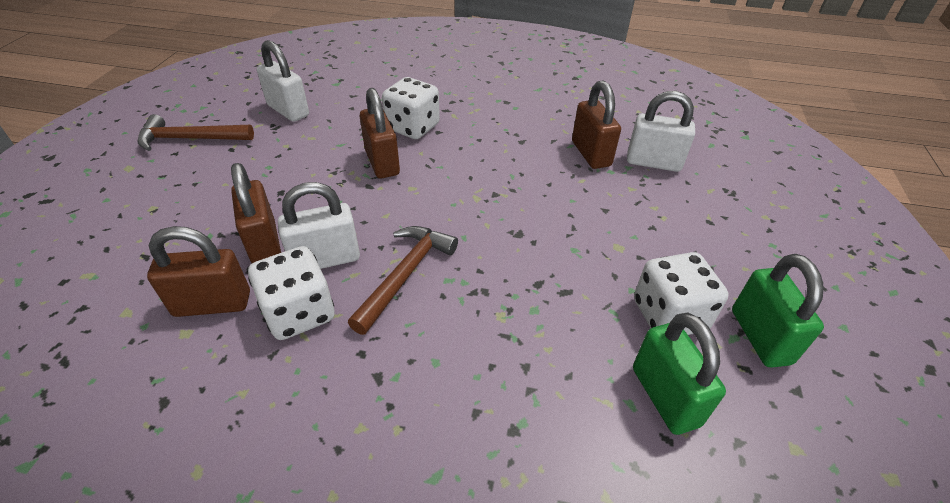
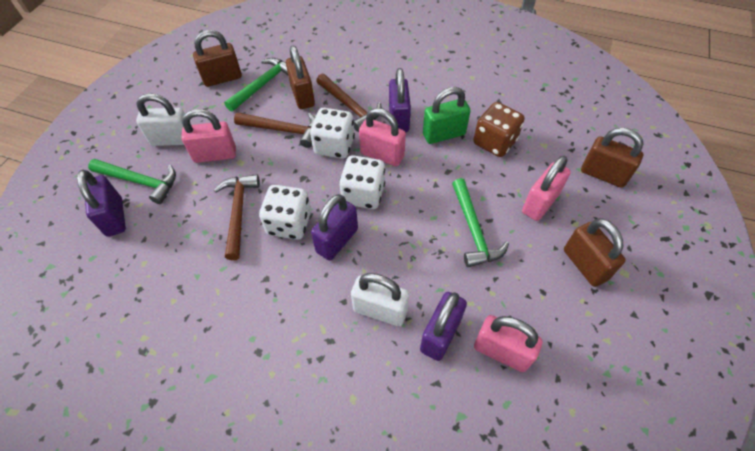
brown dice: none = 0 -> [473,102,525,157] = 1
brown hammer: [138,114,254,151] [348,226,458,335] = 2 -> [214,174,260,260] [234,112,315,148] [316,74,382,132] = 3
green hammer: none = 0 -> [88,159,176,204] [224,58,288,112] [452,178,509,267] = 3
green padlock: [633,313,726,435] [732,254,824,368] = 2 -> [423,87,471,144] = 1
pink padlock: none = 0 -> [181,109,236,163] [359,108,406,167] [474,315,543,372] [522,156,571,221] = 4
purple padlock: none = 0 -> [77,170,126,237] [311,194,358,261] [389,68,411,132] [420,292,467,361] = 4
white padlock: [257,40,309,122] [278,182,360,269] [627,91,695,172] = 3 -> [136,93,185,146] [351,273,409,326] = 2

